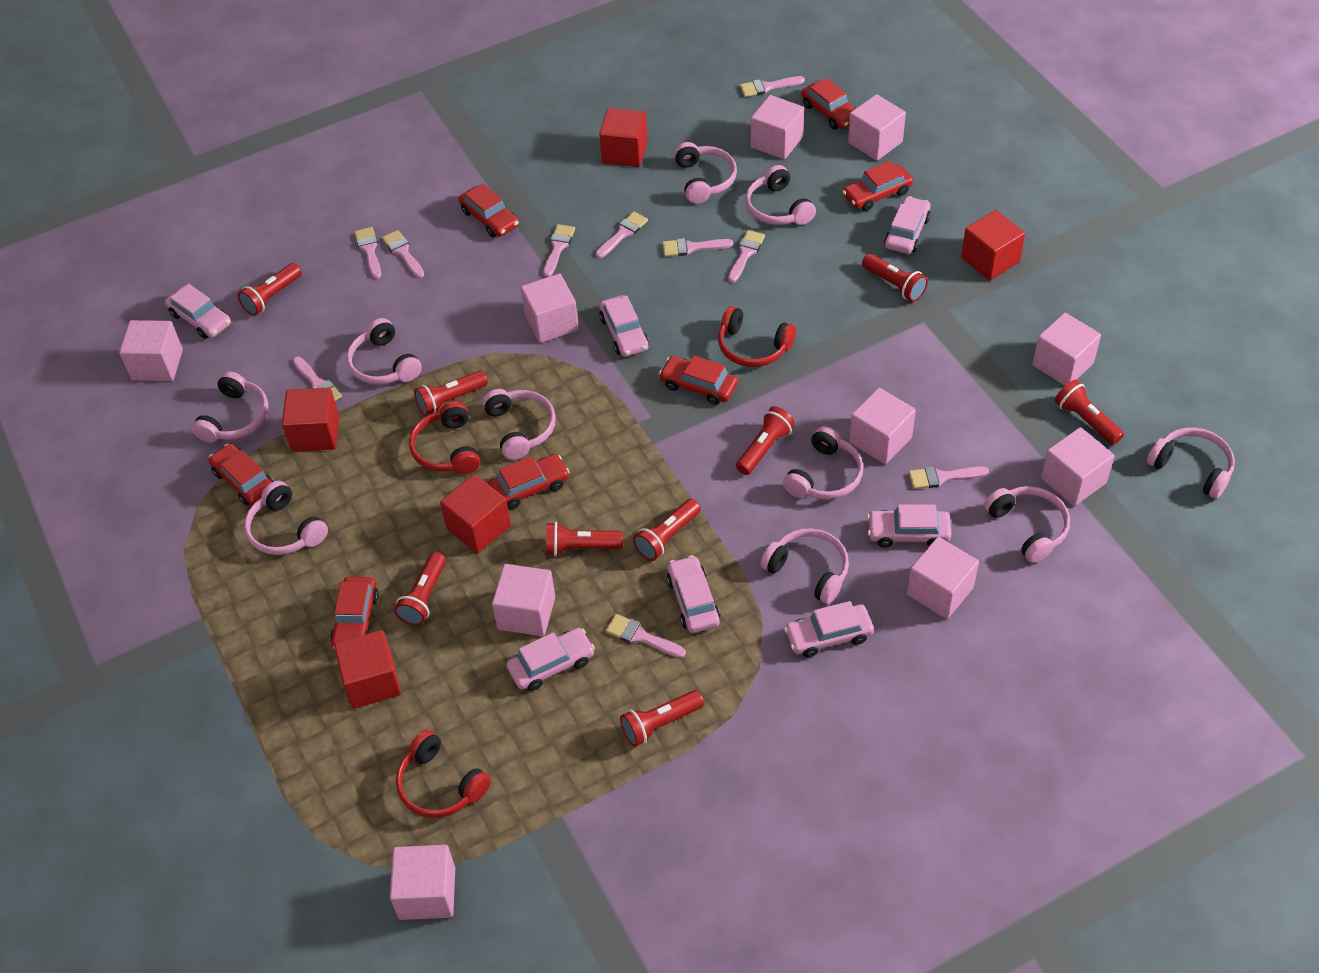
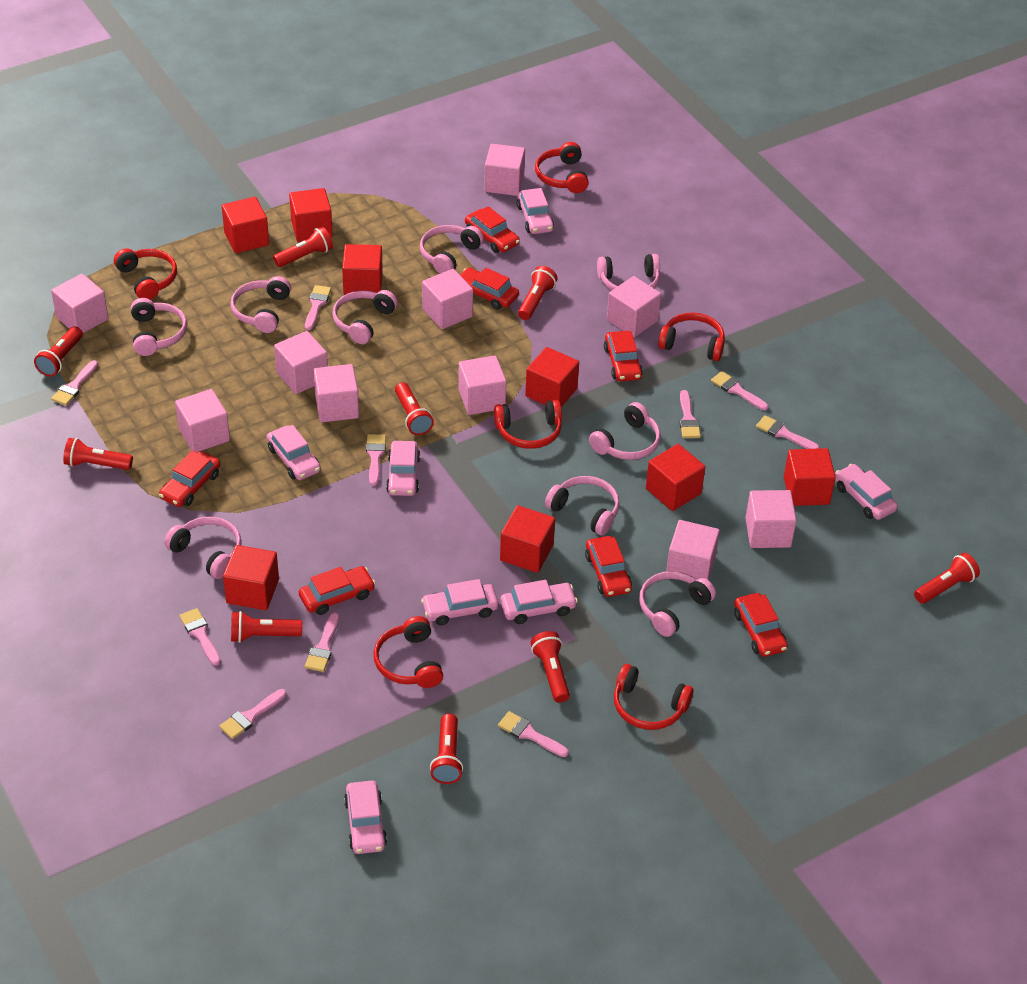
pink headphones: [192,371,269,443] [244,481,328,555] [347,318,422,385] [482,389,556,460] [674,142,737,204] [745,165,816,225] [760,528,849,604] [783,426,863,500] [984,486,1070,563] [1147,428,1235,499] = 10 -> [131,298,187,356] [164,517,242,579] [230,276,291,333] [332,290,398,344] [420,225,484,274] [545,476,620,536] [589,402,661,460] [597,254,660,291] [639,571,716,637] = 9
red cube: [282,387,339,452] [334,630,401,709] [440,474,511,553] [599,108,648,167] [961,210,1025,281] = 5 -> [222,197,269,253] [223,545,279,610] [289,188,333,242] [342,244,383,295] [500,505,555,573] [525,347,579,407] [646,444,705,511] [784,448,836,506] = 8
red headphones: [396,730,491,818] [409,401,480,474] [718,306,796,367] = 3 -> [114,248,177,300] [373,616,443,688] [494,400,562,449] [535,142,589,193] [614,664,694,730] [658,312,725,361] = 6

